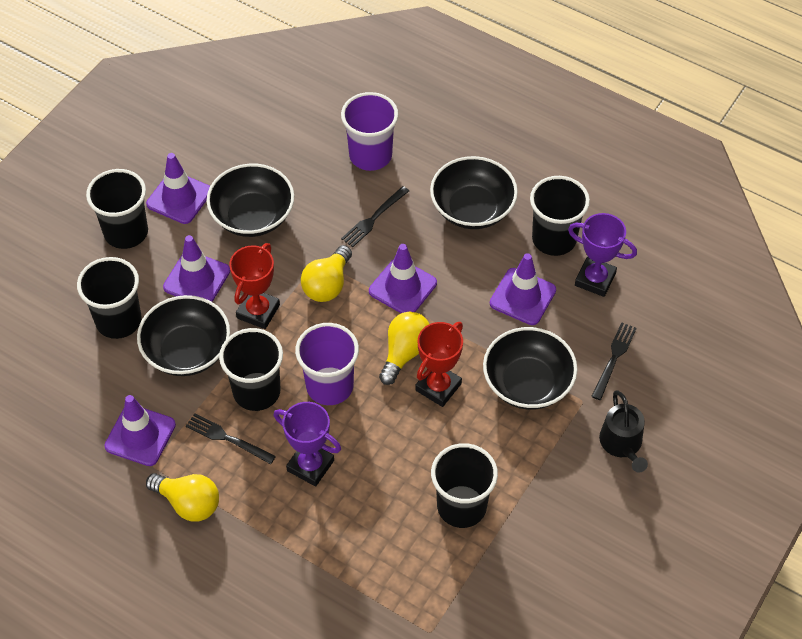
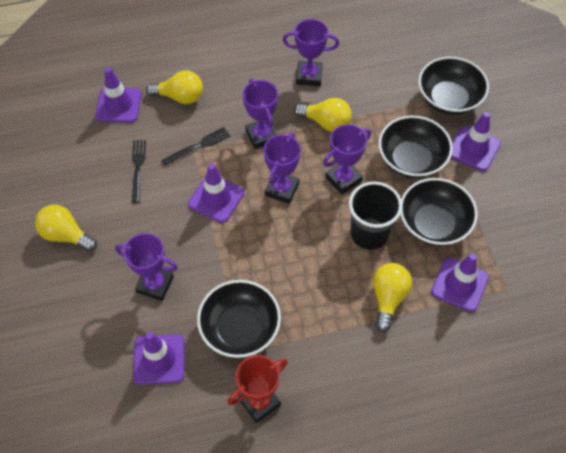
black cup: [77,257,142,339] [86,169,148,249] [219,328,283,411] [431,443,498,528] [530,176,590,256] = 5 -> [349,182,402,250] = 1
black fork: [186,413,276,464] [341,186,409,247] [591,322,637,400] = 3 -> [132,140,146,203] [161,127,230,166] = 2
black watering can: [599,390,648,473] = 1 -> none = 0
purple cup: [295,323,359,405] [341,92,398,171] = 2 -> none = 0
purple trophy: [274,402,341,487] [568,213,637,297] = 2 -> [115,233,178,301] [243,79,278,149] [263,132,301,204] [283,19,339,86] [323,124,371,194] = 5
red trophy: [229,243,280,329] [415,322,463,407] = 2 -> [228,355,288,423] = 1
yellow light bulb: [146,473,219,521] [301,245,352,302] [379,312,429,385] = 3 -> [35,205,97,252] [146,70,203,104] [294,98,352,132] [373,263,412,332] = 4

